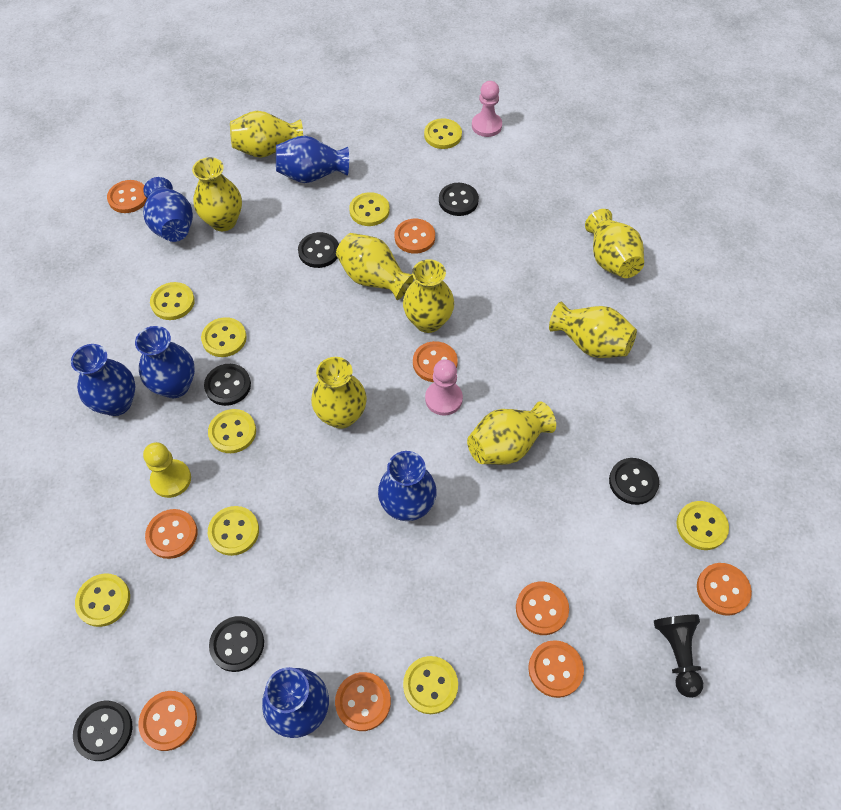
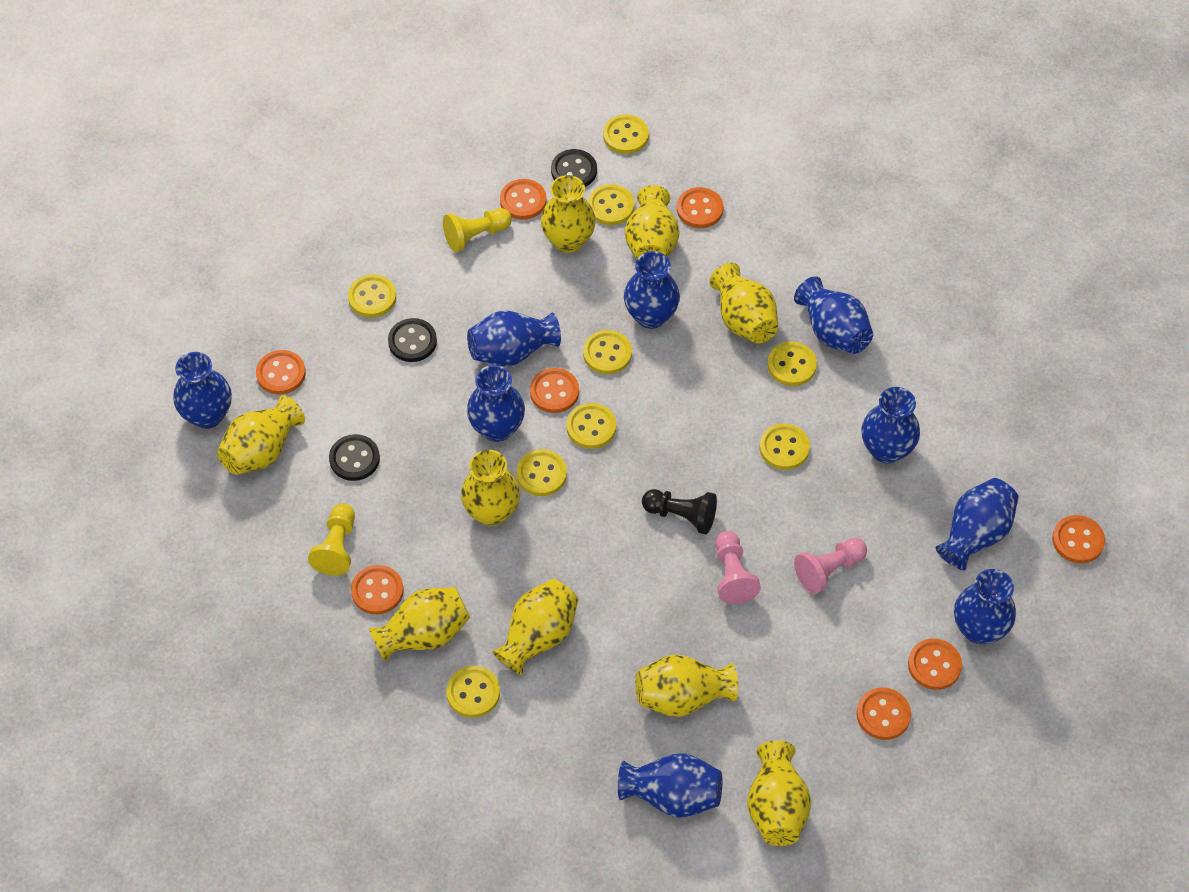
black button: [73,701,132,761] [204,364,251,406] [209,616,264,672] [298,232,339,268] [439,183,479,216] [609,458,659,505] = 6 -> [329,434,380,481] [388,318,437,362] [551,149,597,187] = 3
blue vase: [71,344,135,416] [135,326,195,398] [143,177,193,242] [262,667,329,738] [276,135,349,183] [378,451,437,521] = 6 -> [173,352,232,429] [467,311,561,367] [467,365,525,442] [618,753,722,818] [624,251,680,329] [794,276,873,354] [861,387,920,464] [936,478,1019,570] [954,569,1016,644] = 9
orange button: [107,180,147,213] [138,691,197,751] [145,509,197,559] [335,672,391,731] [395,219,435,254] [413,341,458,382] [516,582,569,635] [528,640,584,698] [697,563,752,616] = 9 -> [256,350,306,395] [351,565,404,615] [500,179,546,220] [530,368,579,413] [677,187,724,228] [856,687,911,740] [908,639,962,690] [1052,515,1105,563] = 8
yellow pawn: [143,442,191,498] = 1 -> [308,503,355,576] [443,208,512,252] = 2
yellow vase: [192,157,242,231] [230,111,303,158] [311,357,367,429] [336,233,414,300] [403,259,454,333] [467,401,556,465] [549,301,637,358] [585,209,644,278] = 8 -> [217,395,305,475] [369,587,470,662] [461,450,520,526] [492,579,579,675] [541,175,596,253] [625,185,679,259] [635,654,738,717] [709,263,778,343] [747,740,811,846] = 9

